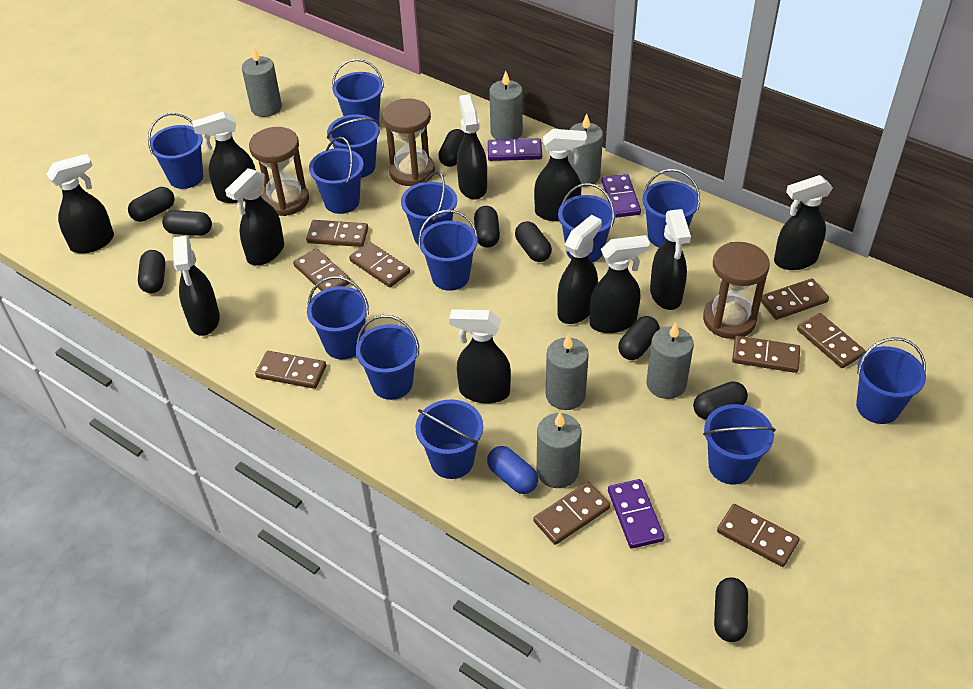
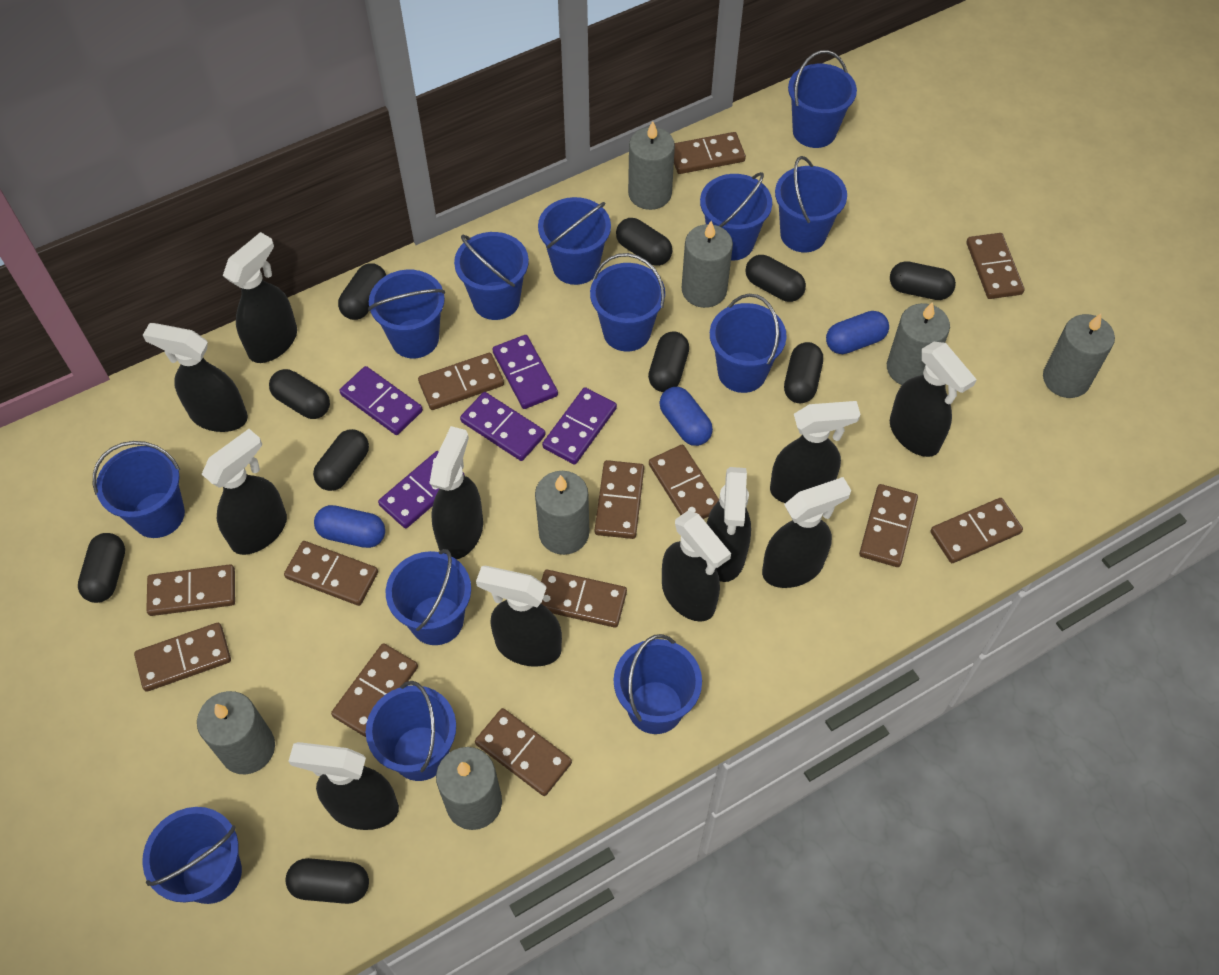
black capsule: [128,187,175,222] [138,250,165,293] [162,210,212,236] [438,129,465,167] [474,206,500,247] [515,221,552,262] [618,316,660,360] [693,381,748,419] [714,577,748,642] = 9 -> [78,533,125,603] [269,369,330,419] [285,858,369,904] [313,429,369,491] [338,263,386,320] [616,218,672,266] [648,331,689,392] [745,255,806,302] [784,342,823,403] [890,261,956,300] = 10
blue capsule: [487,446,538,494] = 1 -> [314,505,385,548] [659,387,713,446] [826,311,889,354] = 3
brown domino: [255,351,326,389] [293,248,350,291] [306,220,368,247] [349,242,410,288] [534,482,610,545] [717,504,800,567] [732,336,800,373] [761,278,829,320] [797,313,866,368] = 9 -> [134,623,231,692] [146,564,235,616] [284,541,378,606] [331,643,418,737] [418,353,504,410] [475,708,572,796] [541,570,627,628] [595,460,644,539] [649,445,719,519] [674,132,746,174] [859,484,918,567] [930,498,1023,563] [966,233,1025,299] = 13
brown hourglass: [249,127,309,216] [383,98,435,186] [703,242,770,339] = 3 -> none = 0
grey candle: [242,46,282,117] [489,71,523,140] [537,412,581,488] [546,333,589,410] [568,114,603,187] [646,322,694,399] = 6 -> [197,691,275,774] [436,747,502,830] [535,471,589,555] [628,121,675,210] [682,221,733,308] [887,302,950,385] [1043,313,1115,398] = 7
purple domino: [488,138,542,161] [602,174,641,218] [608,479,665,549] = 3 -> [340,366,423,435] [378,451,465,529] [460,392,546,461] [492,335,558,409] [542,387,617,465] = 5

